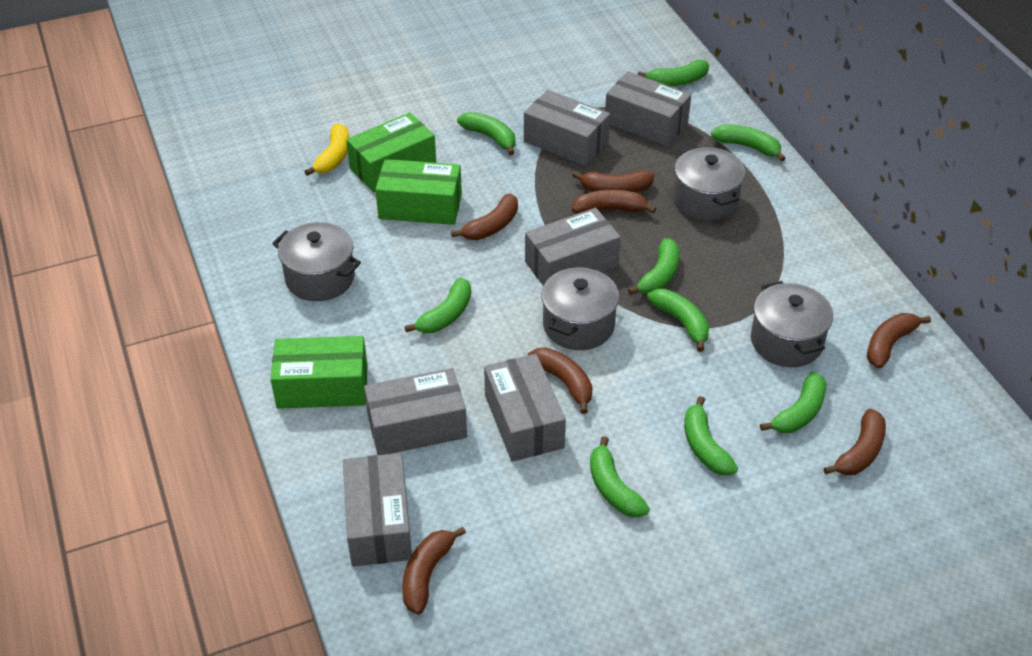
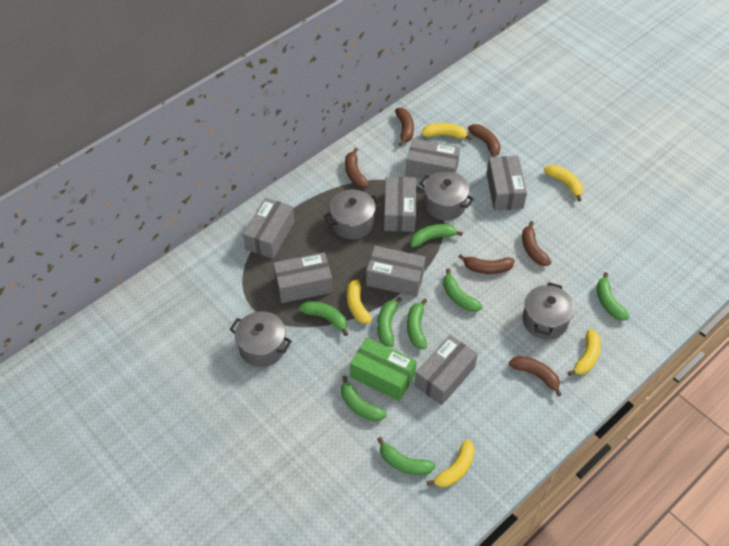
brown banana: [402,527,466,614] [451,193,518,240] [528,348,593,414] [572,170,654,192] [572,190,656,214] [824,408,886,475] [867,313,931,368] = 7 -> [345,148,369,188] [395,108,414,146] [459,254,515,274] [468,124,501,157] [509,356,562,396] [522,221,551,266] = 6
green banana: [404,277,471,333] [457,112,515,155] [590,436,650,517] [628,238,679,295] [638,60,709,87] [647,289,709,352] [684,396,738,476] [711,124,786,162] [760,372,827,433] = 9 -> [299,301,348,336] [341,376,387,421] [377,297,402,347] [377,437,436,475] [407,298,427,349] [410,224,463,247] [443,269,483,312] [596,272,630,321] = 8
green box: [270,336,368,409] [346,112,436,192] [375,159,462,225] = 3 -> [350,337,417,401] = 1
grey box: [343,453,412,567] [364,368,467,455] [484,354,566,462] [524,90,610,166] [525,208,621,286] [605,71,691,146] = 6 -> [243,198,295,259] [273,252,333,303] [366,246,426,297] [384,177,416,232] [406,138,460,180] [415,335,478,405] [487,156,527,210] = 7
yellow banana: [305,123,349,176] = 1 -> [347,275,372,324] [421,123,472,141] [427,440,475,487] [544,165,583,201] [568,329,601,376] = 5

